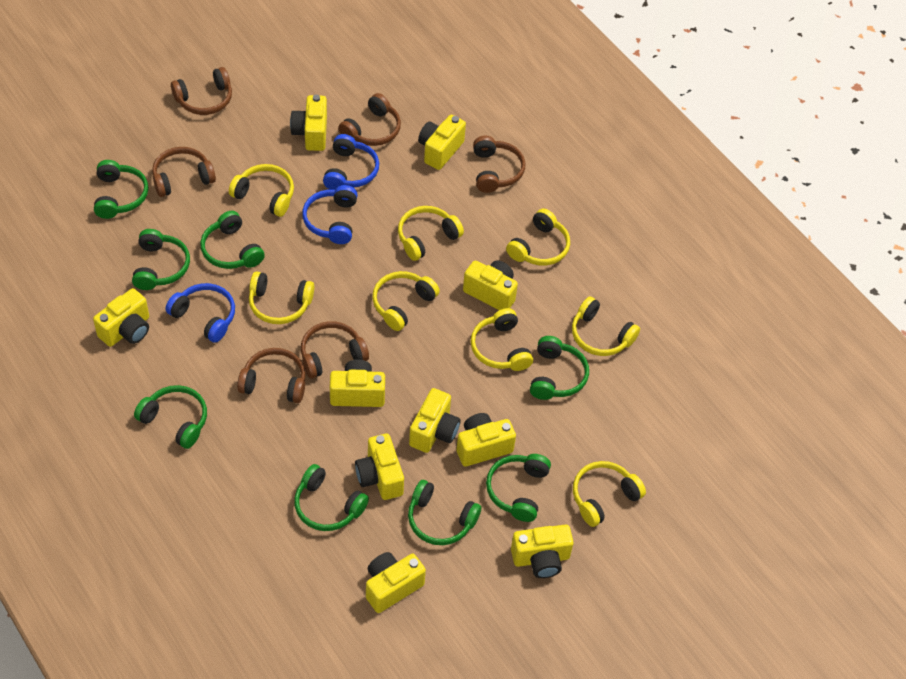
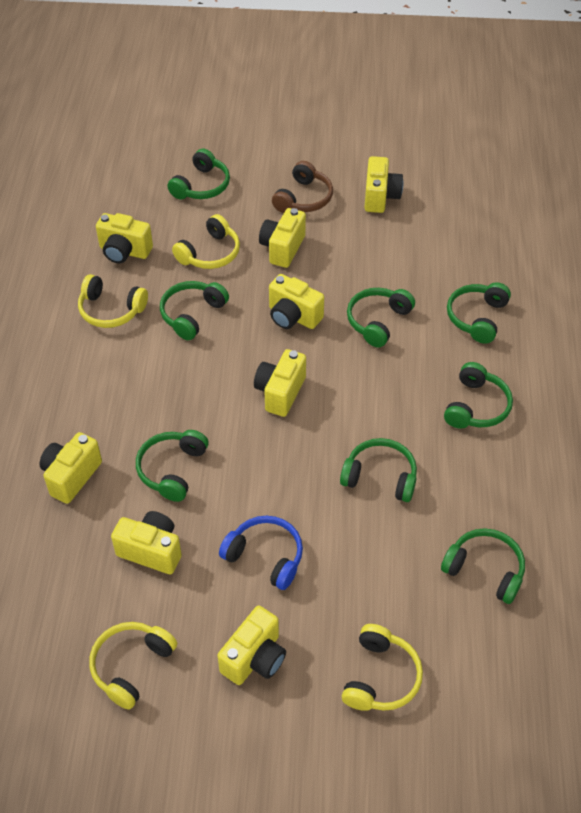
blue headphones: [166,283,235,343] [302,185,358,244] [323,134,379,190] = 3 -> [219,516,303,590] = 1
brown headphones: [152,147,216,197] [171,67,232,115] [237,348,306,403] [301,321,369,379] [338,93,401,146] [473,136,525,193] = 6 -> [272,161,333,213] = 1
yellow camera: [93,288,149,347] [290,95,327,151] [330,359,385,407] [355,434,404,500] [366,552,426,613] [409,388,461,453] [418,115,466,170] [456,413,516,467] [463,260,518,310] [511,524,574,578] = 10 -> [40,432,102,504] [96,213,153,263] [111,511,182,574] [217,605,286,685] [254,349,306,417] [259,208,306,268] [269,274,324,329] [364,156,403,213] = 8
yellow headphones: [229,164,294,217] [249,272,314,324] [372,271,440,331] [398,206,464,261] [471,308,533,371] [506,208,570,266] [572,296,640,356] [573,461,646,527] = 8 -> [78,274,148,328] [89,622,177,710] [172,214,240,269] [342,624,423,711] = 4

